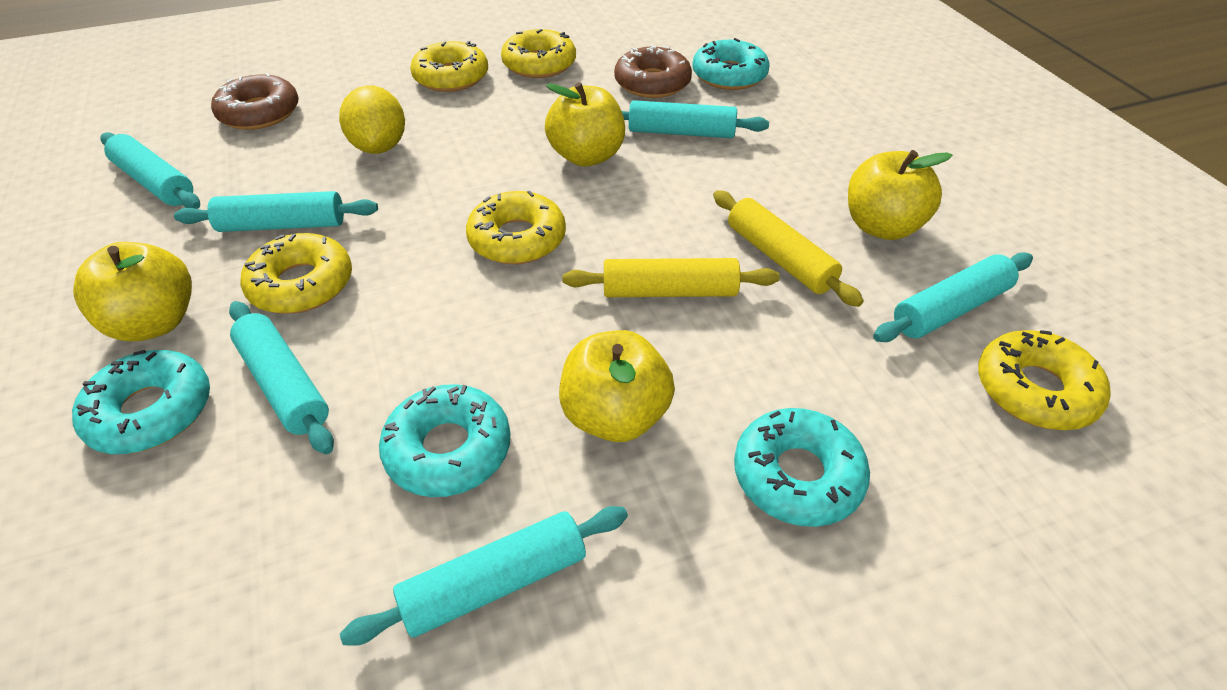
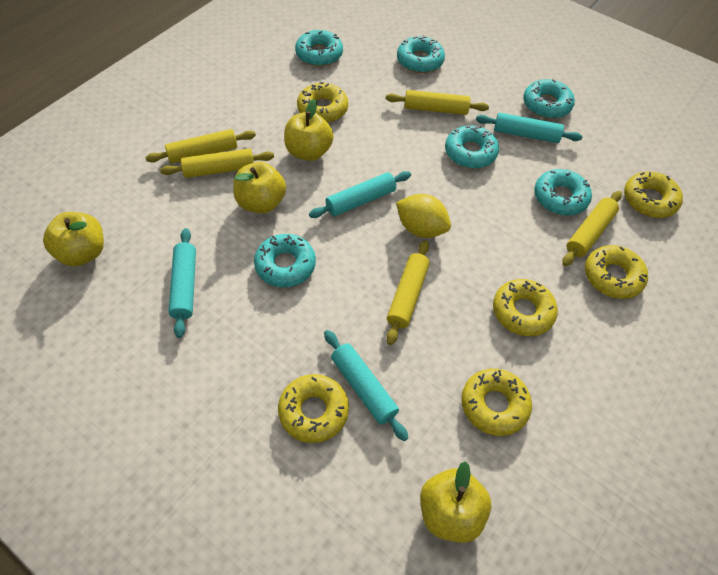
brown donut: [211,73,298,130] [614,45,692,98] = 2 -> none = 0
turquoise donut: [72,350,210,454] [379,384,511,497] [692,38,770,90] [734,408,870,527] = 4 -> [254,234,316,287] [295,30,343,66] [397,35,445,73] [445,125,499,169] [523,79,575,119] [534,169,592,216] = 6
turquoise rolling pin: [101,132,200,209] [174,191,378,232] [229,301,334,454] [340,506,628,646] [622,100,769,138] [873,252,1033,342] = 6 -> [169,228,196,338] [309,171,411,218] [324,330,408,441] [476,113,583,143] = 4
yellow donut: [240,233,352,314] [410,41,488,92] [466,191,566,264] [501,29,576,78] [978,330,1111,430] = 5 -> [278,374,349,443] [297,82,348,123] [461,369,532,436] [493,279,558,336] [585,245,648,299] [624,171,683,218] = 6
yellow rolling pin: [562,258,780,297] [713,190,864,307] = 2 -> [145,129,256,164] [160,148,274,178] [386,90,489,115] [386,240,430,345] [562,191,622,266] = 5

